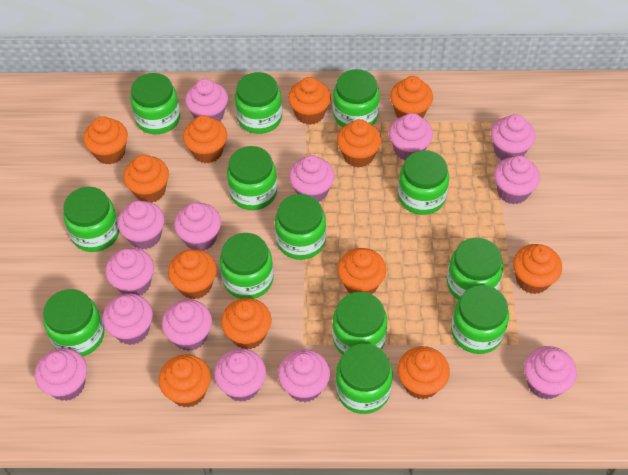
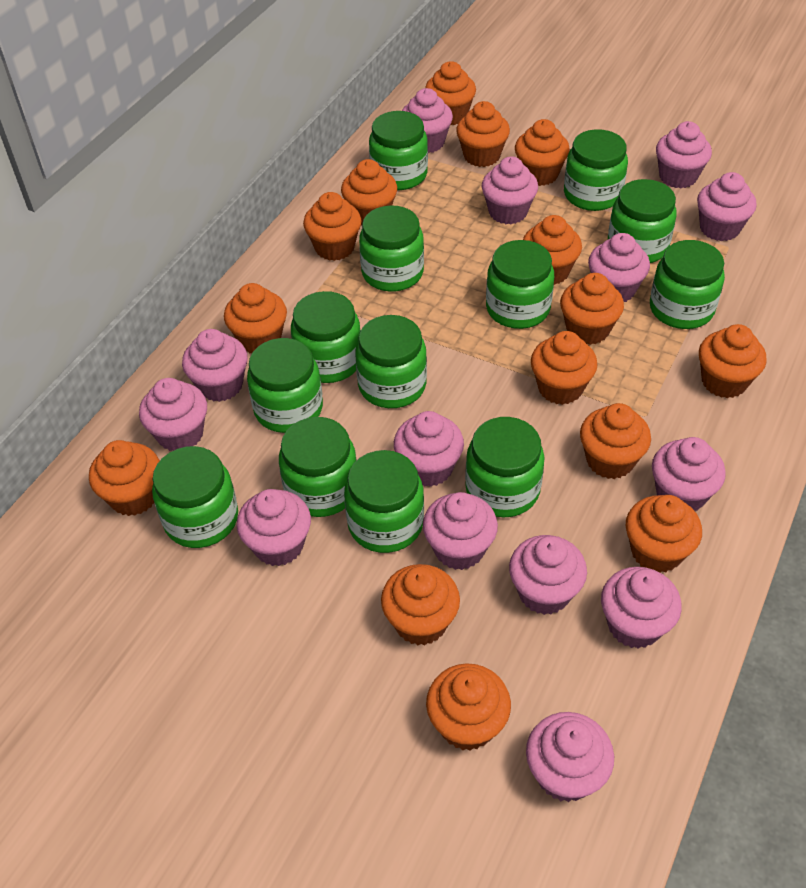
orange cupcake: [83,116,128,164] [123,155,169,203] [159,354,211,408] [168,249,217,299] [183,115,227,163] [221,298,271,349] [288,77,331,125] [337,119,382,168] [338,248,387,294] [390,76,433,118] [398,346,450,399] [513,244,562,294] = 12 -> [89,440,160,516] [224,283,287,354] [303,192,361,261] [341,159,397,226] [381,564,460,645] [425,61,476,125] [426,663,511,751] [456,101,510,167] [515,119,570,186] [523,215,582,285] [531,331,598,405] [560,273,624,345] [580,403,651,479] [626,495,702,573] [699,324,767,398] = 15

